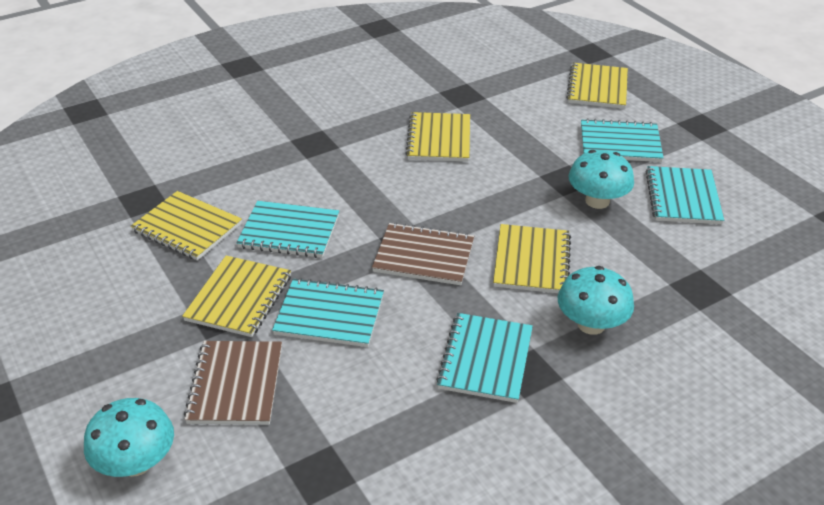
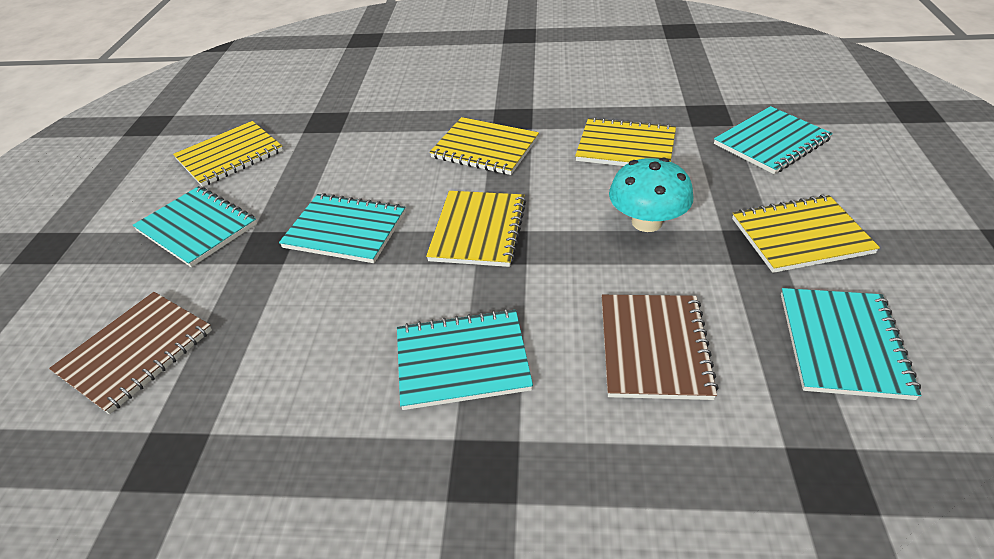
turquoise mushroom: [84,398,174,477] [558,266,634,335] [568,150,634,209] = 3 -> [609,157,693,232] = 1

